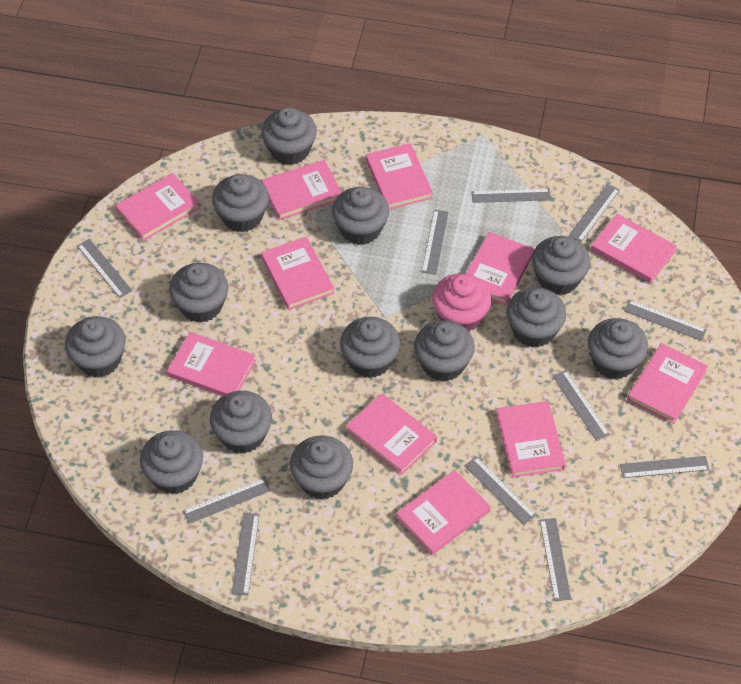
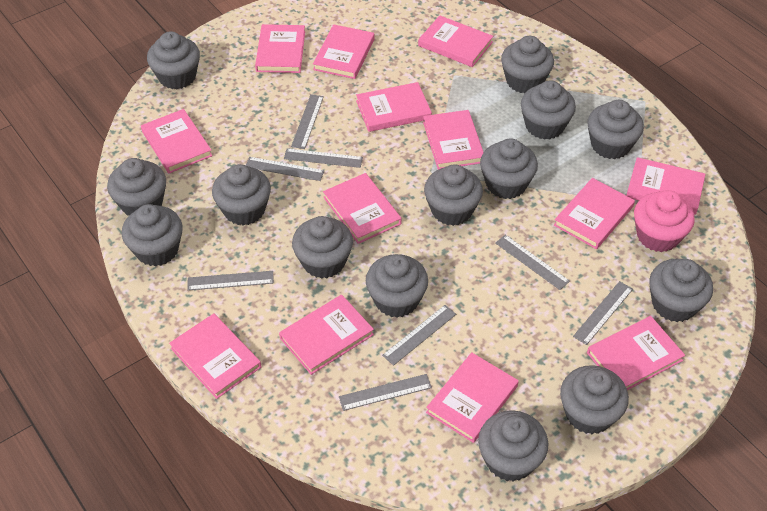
grey cupcake: [65,316,126,378] [140,430,203,494] [169,263,229,323] [210,391,272,454] [212,174,269,232] [261,107,317,165] [290,436,353,500] [332,187,389,245] [340,317,400,378] [414,320,475,382] [506,287,566,348] [532,236,590,295] [588,318,648,379] = 13 -> [107,158,166,215] [122,204,182,267] [147,31,200,89] [212,164,271,226] [292,216,353,279] [366,254,428,318] [424,164,483,226] [478,410,548,482] [480,139,538,199] [501,36,554,93] [521,80,576,140] [560,365,629,434] [588,100,644,159] [649,259,713,322] = 14
grey ruler: [77,239,133,298] [183,478,271,524] [232,513,260,595] [422,210,449,275] [464,457,536,525] [471,189,551,203] [540,518,571,601] [553,370,610,441] [569,184,620,242] [620,456,709,478] [624,300,707,341] = 11 -> [188,271,274,290] [246,157,324,181] [284,148,363,168] [291,94,324,149] [339,374,432,411] [382,305,456,366] [496,235,570,290] [573,281,633,345] = 8
pink book: [116,173,200,241] [167,332,256,396] [261,236,334,310] [262,160,342,220] [346,393,437,475] [366,143,433,210] [396,470,491,555] [466,232,534,305] [496,401,566,478] [591,214,677,283] [627,343,708,424] = 11 -> [141,109,212,173] [169,313,261,399] [255,24,305,73] [279,295,374,375] [313,24,375,79] [323,173,402,244] [356,82,432,132] [418,15,493,67] [423,110,484,170] [426,352,519,443] [554,178,635,249] [587,316,685,390] [626,157,705,214] = 13

